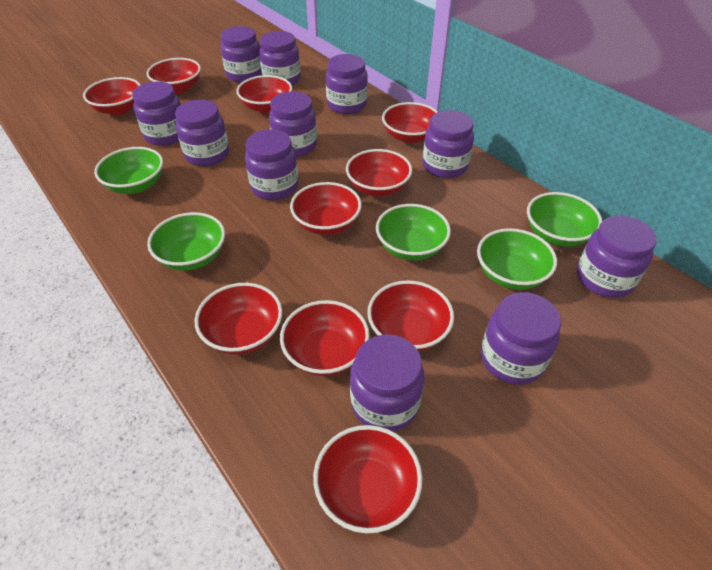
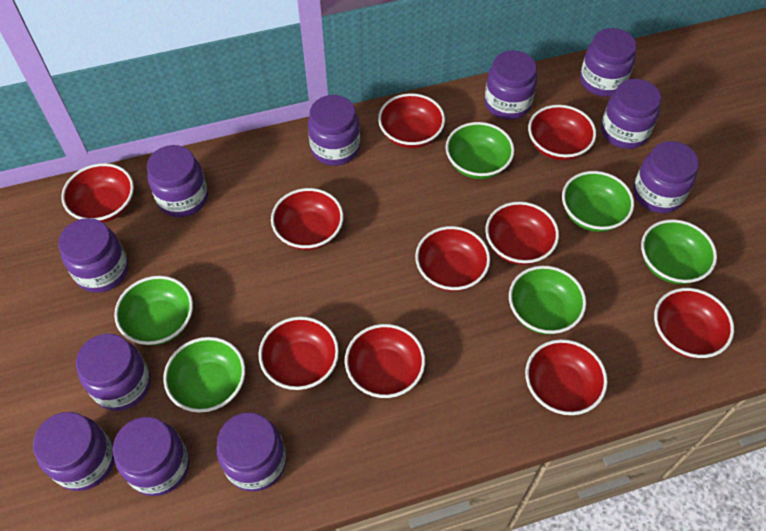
green bowl: [94,147,163,194] [147,212,225,271] [376,204,451,261] [477,228,557,290] [527,192,602,247] = 5 -> [114,276,193,345] [163,337,245,413] [446,122,514,179] [509,266,586,334] [562,171,634,232] [641,219,717,284] = 6

